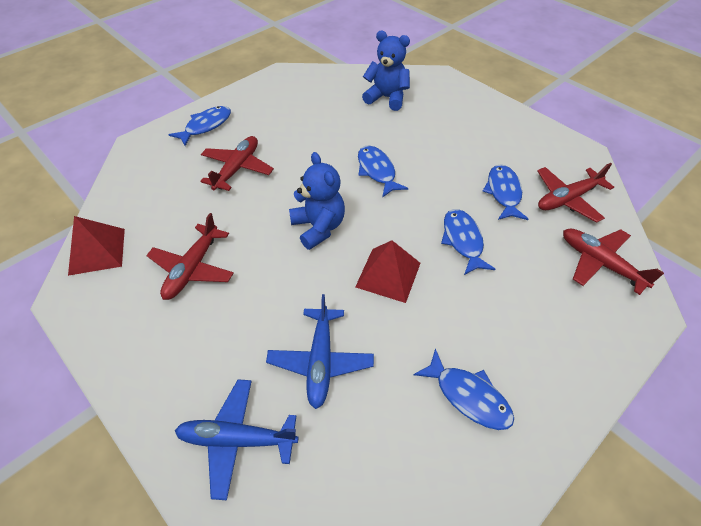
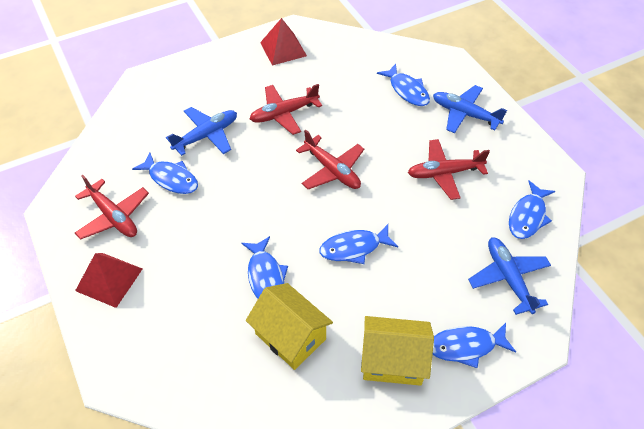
blue fish: [168,106,231,146] [358,145,408,197] [413,348,514,430] [441,209,496,275] [483,164,528,220] = 5 -> [132,152,198,194] [242,236,288,299] [320,224,398,264] [377,64,430,106] [432,323,516,368] [509,181,555,239] = 6
blue plane: [175,379,298,500] [266,294,374,409] = 2 -> [166,107,237,156] [433,85,507,133] [468,238,551,315] = 3
blue teddy bear: [289,152,345,250] [362,31,410,111] = 2 -> none = 0
yellow house: none = 0 -> [246,283,333,370] [361,316,434,386] = 2

